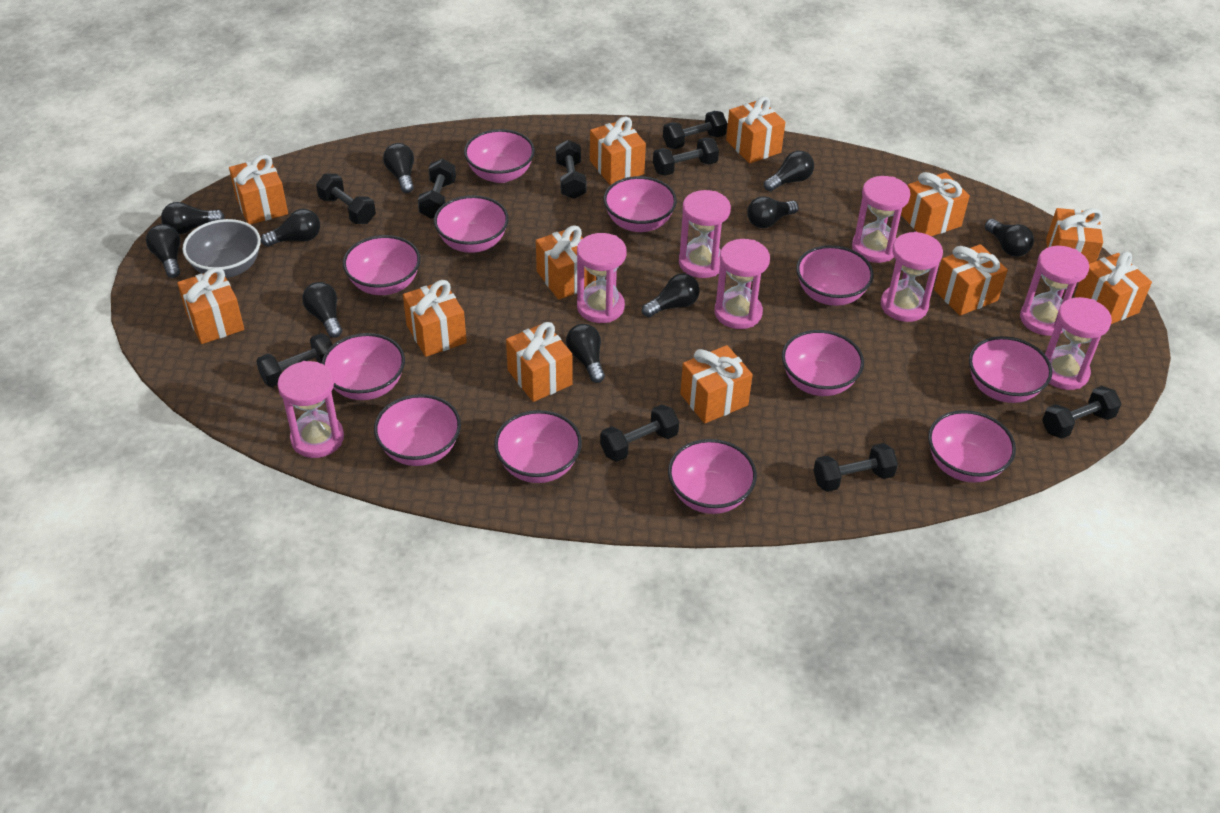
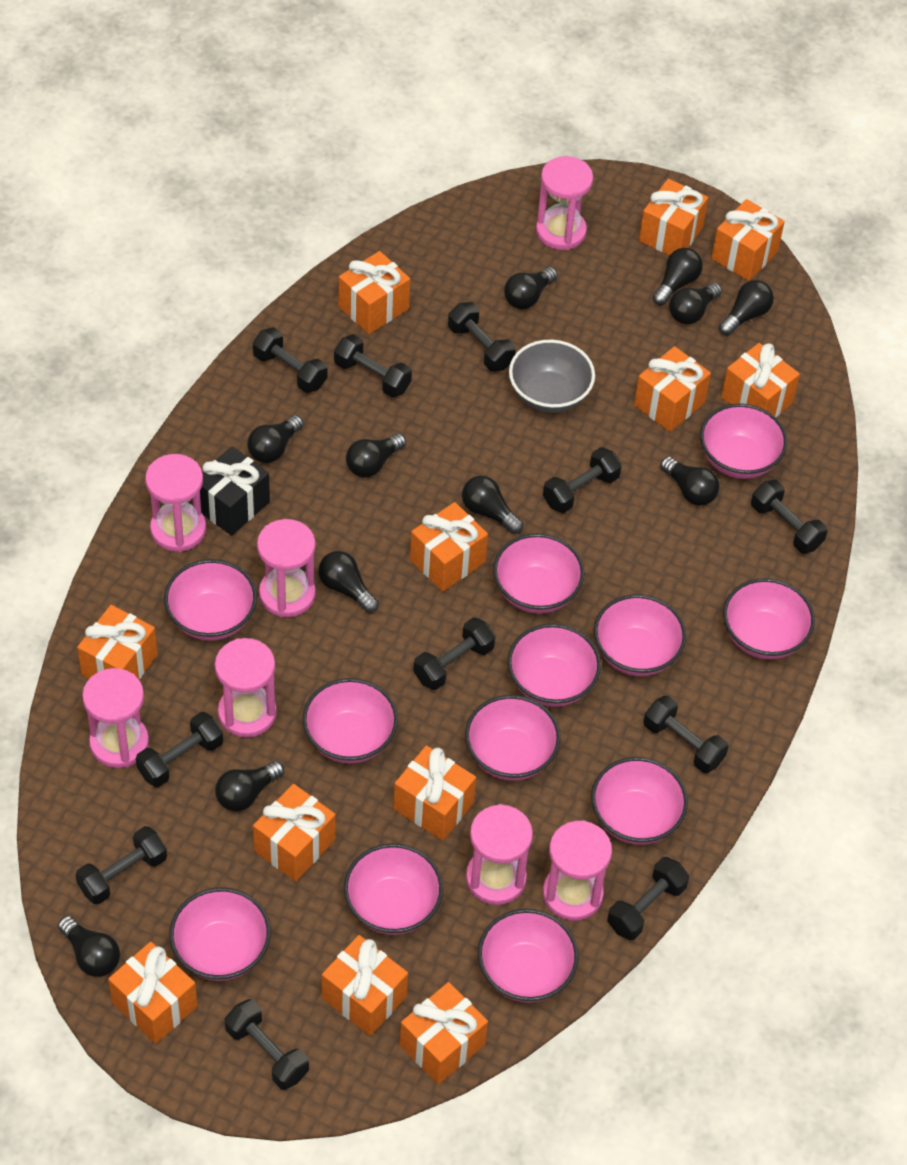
black dumbbell: [256,333,333,387] [316,174,376,224] [418,159,456,219] [556,140,586,199] [600,404,679,462] [653,137,719,176] [663,111,727,149] [813,443,898,492] [1042,386,1121,439] = 9 -> [76,826,167,905] [136,712,223,787] [225,999,309,1090] [253,327,327,393] [334,334,412,398] [413,618,495,690] [448,302,515,371] [543,447,622,513] [607,857,689,940] [643,696,728,773] [751,480,827,554] = 11
black gift: none = 0 -> [200,446,270,536] = 1
black light bulb: [146,224,180,278] [161,202,225,234] [261,209,320,247] [302,282,342,338] [383,143,414,193] [566,324,605,383] [642,273,700,317] [747,196,798,228] [764,151,814,192] [985,219,1034,257] = 10 -> [58,916,120,977] [215,761,284,812] [247,415,303,463] [318,551,379,613] [346,433,406,478] [462,476,523,534] [504,267,558,309] [653,248,703,305] [660,456,720,506] [669,283,722,324] [719,280,774,335] = 11
pink hourglass: [278,361,344,458] [577,233,627,323] [679,190,731,278] [715,239,770,329] [852,176,910,263] [881,232,943,322] [1020,246,1089,336] [1045,297,1112,390] = 8 -> [82,668,149,768] [145,454,206,552] [215,638,277,738] [257,519,316,617] [466,804,533,905] [536,156,593,250] [543,820,612,921] = 7

